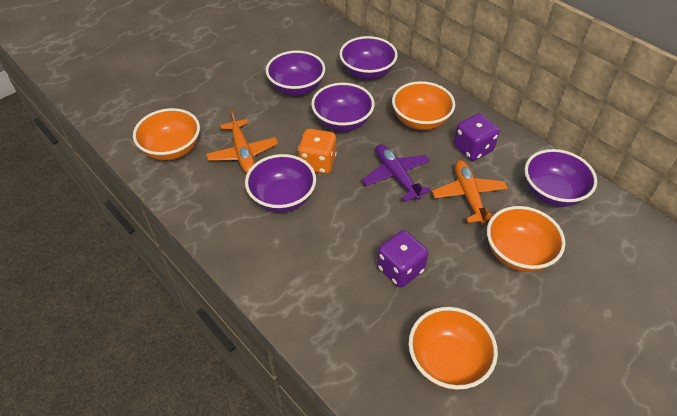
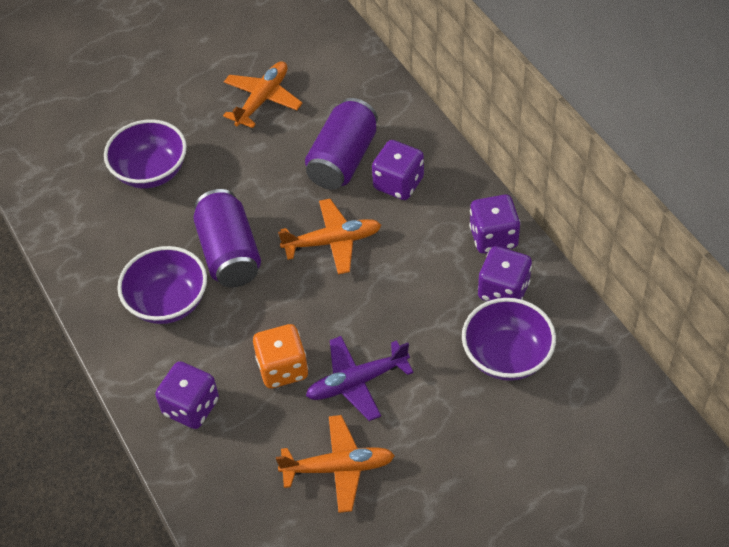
orange bowl: [133,108,200,160] [392,81,455,130] [409,307,498,390] [487,206,565,272] = 4 -> none = 0
orange plane: [206,109,278,173] [432,160,508,225] = 2 -> [223,61,303,128] [276,415,395,513] [278,199,381,275] = 3
purple bowl: [245,154,316,213] [266,50,325,96] [311,83,375,131] [339,36,398,80] [525,149,597,207] = 5 -> [104,119,187,189] [117,246,207,324] [462,298,556,381] = 3
purple can: none = 0 -> [193,189,261,287] [305,98,378,190] = 2
purple dice: [377,230,428,287] [454,113,500,161] = 2 -> [155,361,219,429] [372,140,424,200] [469,195,521,254] [478,246,532,301] = 4

